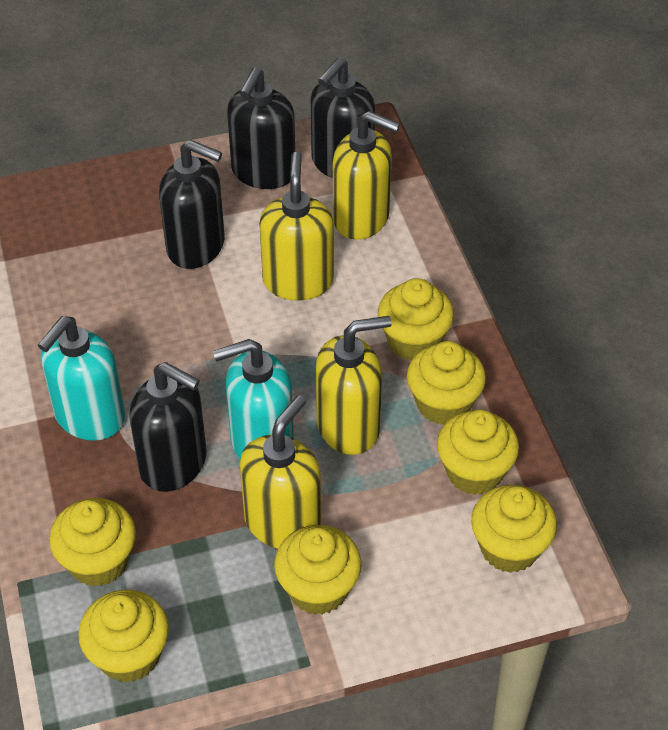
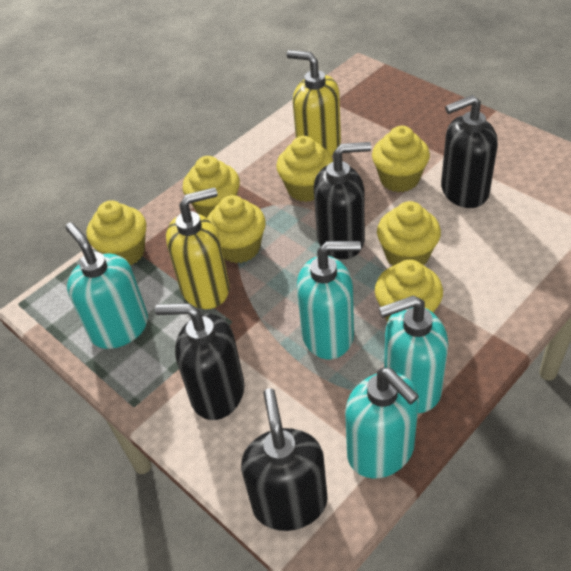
turquoise soap dispenser: [38,316,125,441] [213,339,294,459] = 2 -> [65,223,148,349] [297,241,361,359] [345,368,419,479] [379,295,448,413] = 4
yellow soap dispenser: [240,395,321,549] [259,152,334,301] [316,316,392,455] [333,111,400,240] = 4 -> [166,187,230,309] [287,50,341,156] = 2

